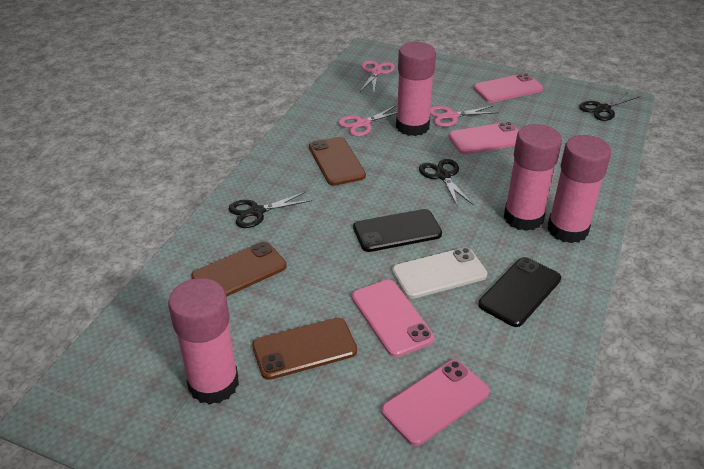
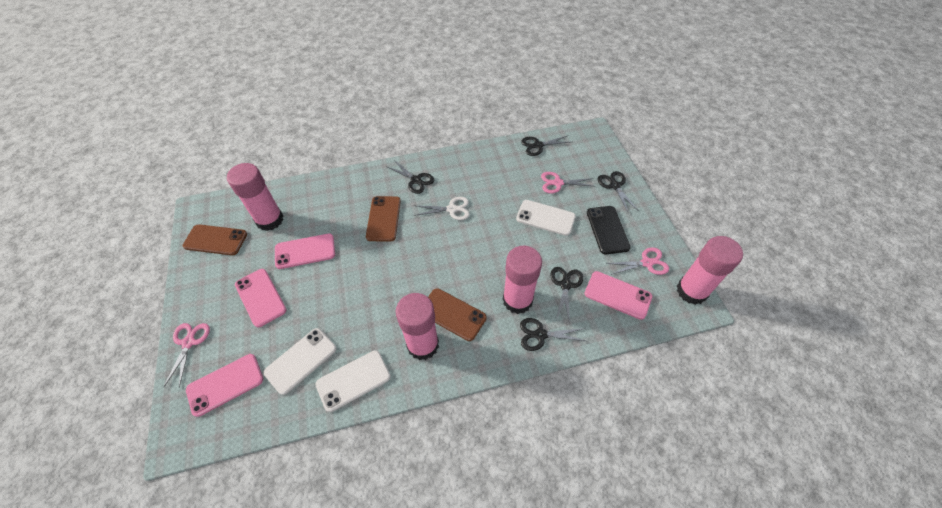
black phone: [353,209,442,252] [478,257,561,327] = 2 -> [587,206,631,254] = 1
black scissors: [229,192,312,228] [419,159,474,207] [579,91,640,121] = 3 -> [387,160,434,194] [520,318,586,351] [521,135,571,156] [550,267,583,324] [598,171,639,212] = 5
white phone: [392,247,487,299] = 1 -> [264,328,336,395] [316,350,391,412] [516,200,576,236] = 3
white scissors: none = 0 -> [414,197,470,220] = 1

